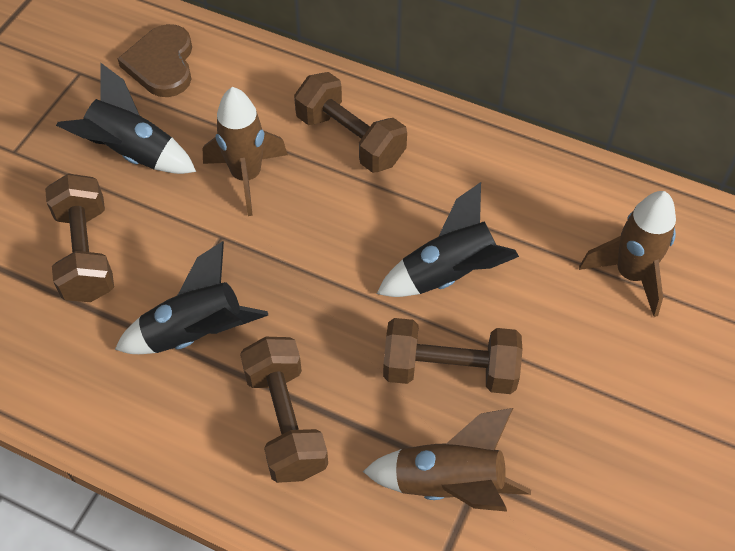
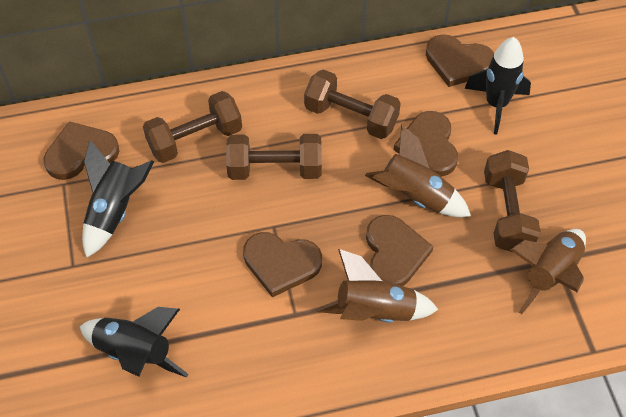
brown heart: [118,24,192,97] = 1 -> [43,121,119,180] [243,232,322,297] [366,215,433,286] [394,111,458,177] [426,34,494,87] = 5

